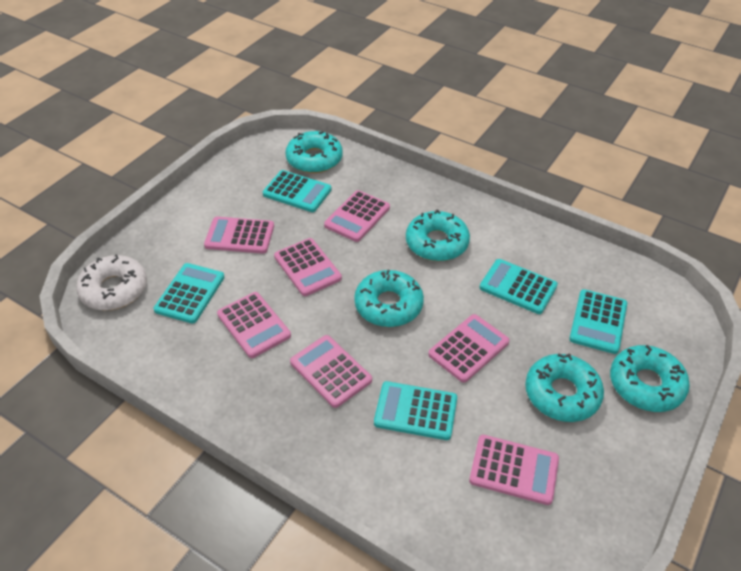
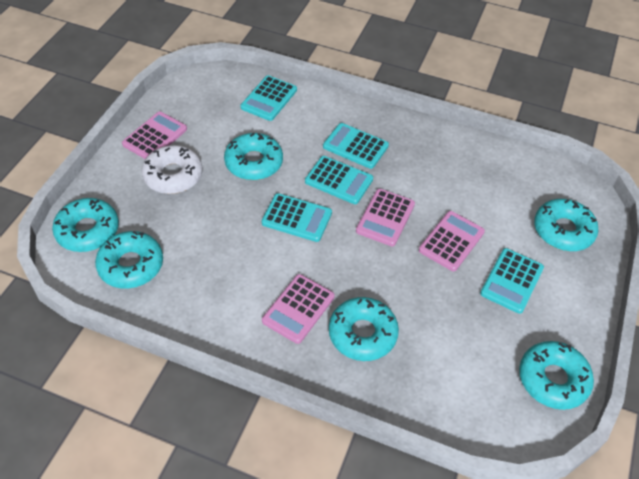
pink calculator: [204,217,274,254] [217,292,291,358] [274,238,342,296] [290,335,372,408] [324,190,390,242] [428,314,509,383] [469,435,559,505] = 7 -> [122,111,187,159] [262,274,335,344] [356,189,415,246] [419,211,485,271] = 4
turquoise donut: [285,131,343,173] [354,270,424,327] [406,209,470,261] [525,353,604,422] [610,345,690,412] = 5 -> [52,198,119,252] [95,231,163,289] [224,132,283,180] [329,297,399,361] [519,341,594,410] [534,199,598,251] = 6

